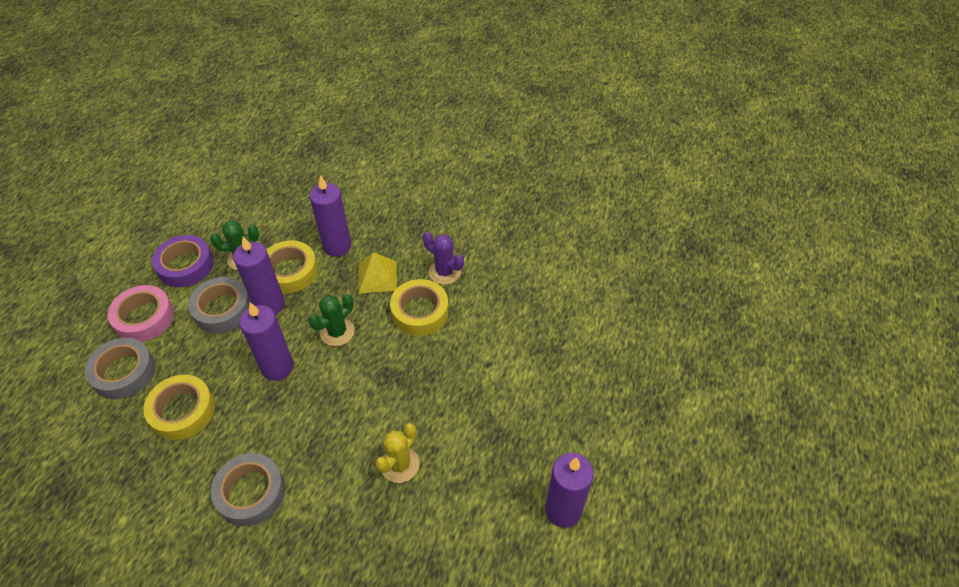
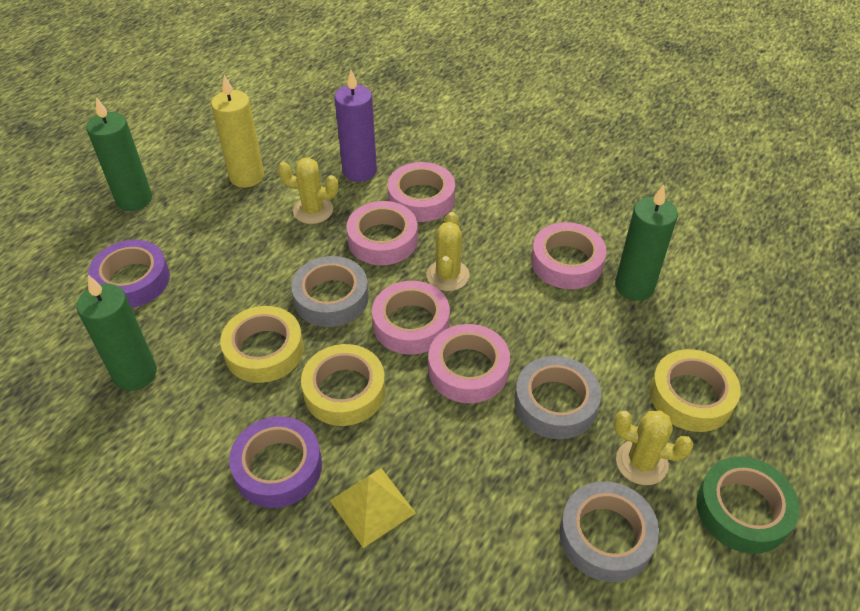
green cactus: [210,220,259,270] [308,294,355,346] = 2 -> none = 0
green candle: none = 0 -> [76,275,157,391] [86,97,152,211] [615,185,678,301] = 3
green tape: none = 0 -> [696,456,800,554] = 1
pink tape: [108,285,174,342] = 1 -> [346,201,418,265] [372,281,450,355] [387,162,455,222] [428,324,510,403] [531,222,607,289] = 5
purple cactus: [423,232,464,285] = 1 -> none = 0
purple candle: [233,237,285,315] [239,303,294,381] [309,175,351,257] [545,453,594,528] = 4 -> [334,70,377,182] = 1
purple tape: [152,235,214,287] = 1 -> [88,240,170,308] [229,416,322,508] = 2
yellow cactus: [375,423,420,483] = 1 -> [278,157,339,224] [427,212,470,291] [614,411,694,485] = 3
yellow candle: none = 0 -> [211,75,264,188] = 1

